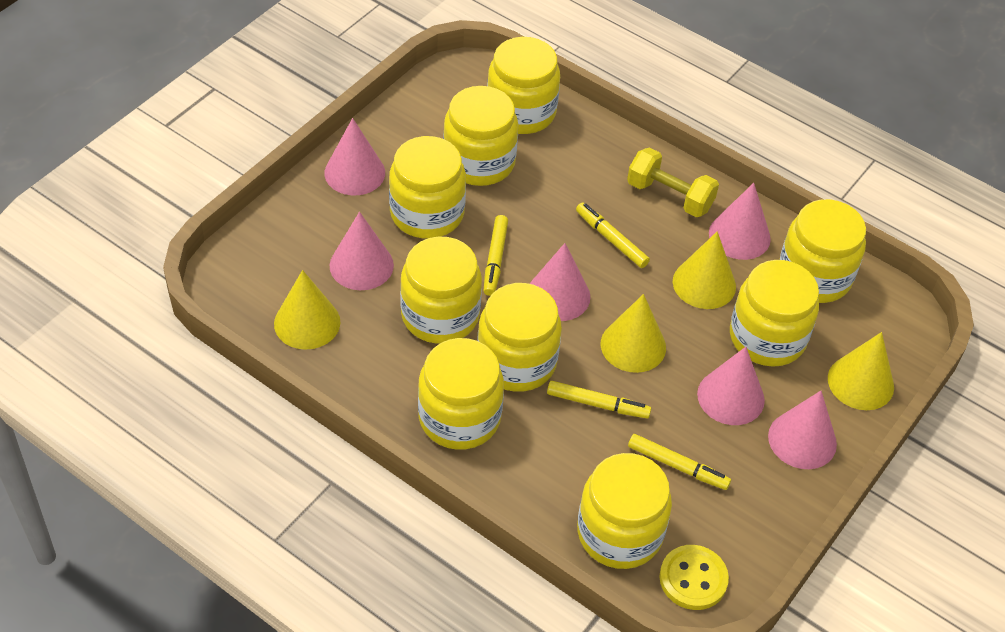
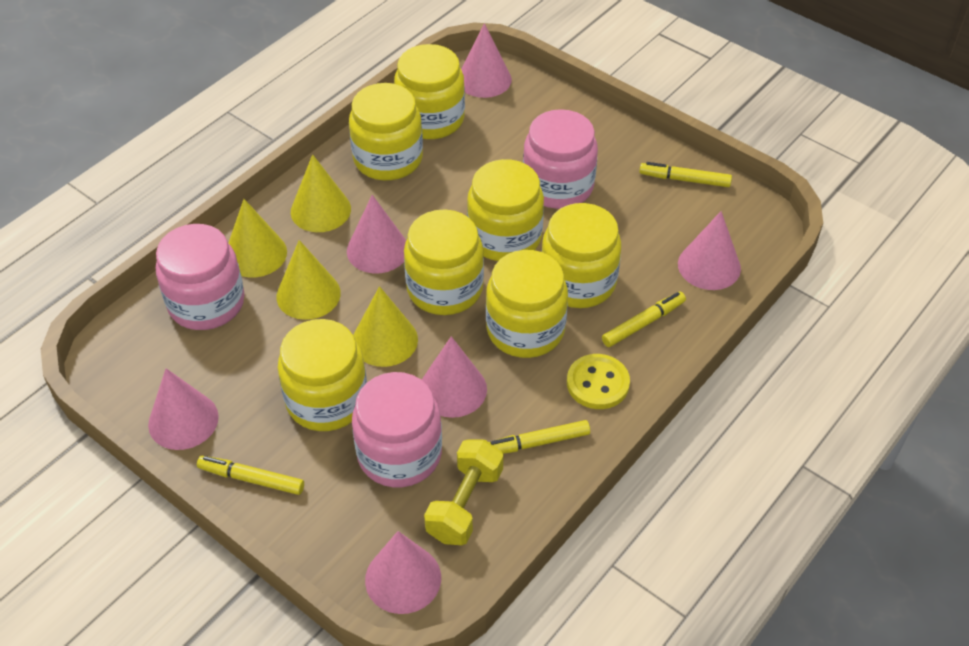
pink jar: none = 0 -> [156,224,245,330] [352,372,442,487] [523,109,598,209] = 3
yellow jar: [389,136,466,239] [400,237,482,344] [418,338,504,450] [443,86,518,186] [477,283,562,392] [487,37,560,134] [577,453,672,569] [730,260,819,367] [779,199,866,303] = 9 -> [278,319,367,431] [349,83,423,180] [394,44,465,139] [404,209,484,315] [467,159,544,261] [486,250,568,358] [541,203,621,308] = 7

